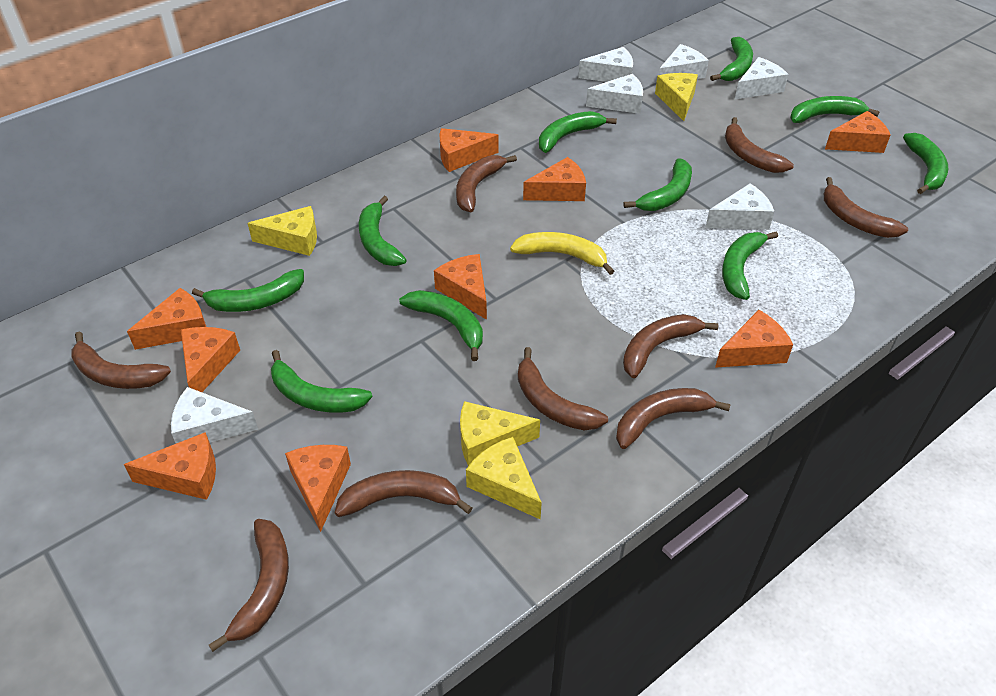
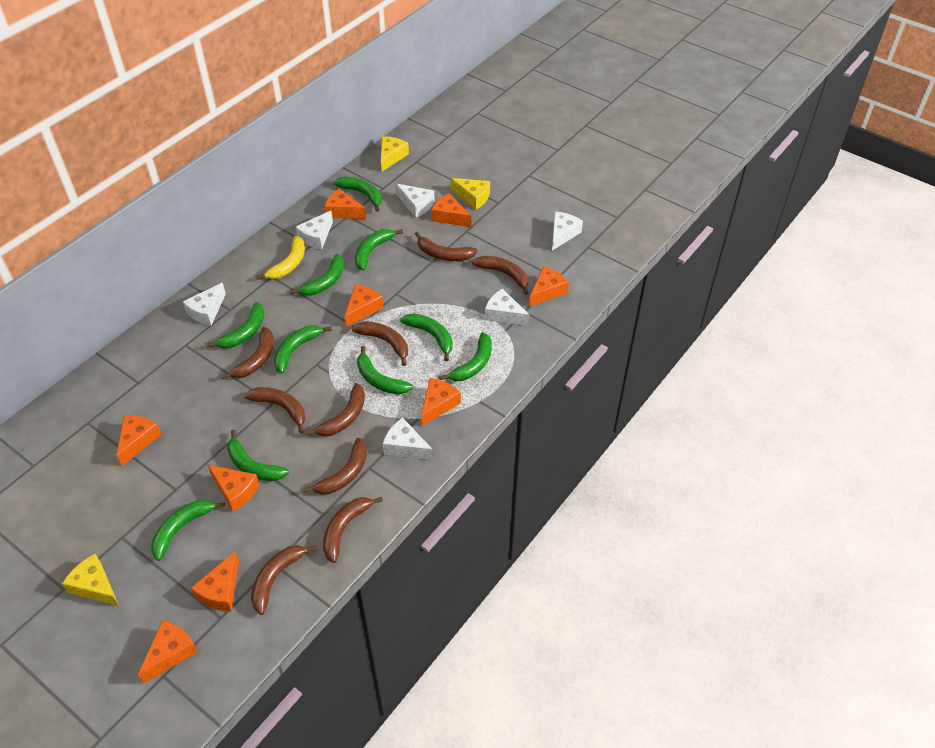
yellow cheese: [247,206,317,256] [460,401,540,466] [466,437,542,520] [655,73,698,121] = 4 -> [62,554,119,606] [381,136,409,171] [451,178,490,210] = 3

